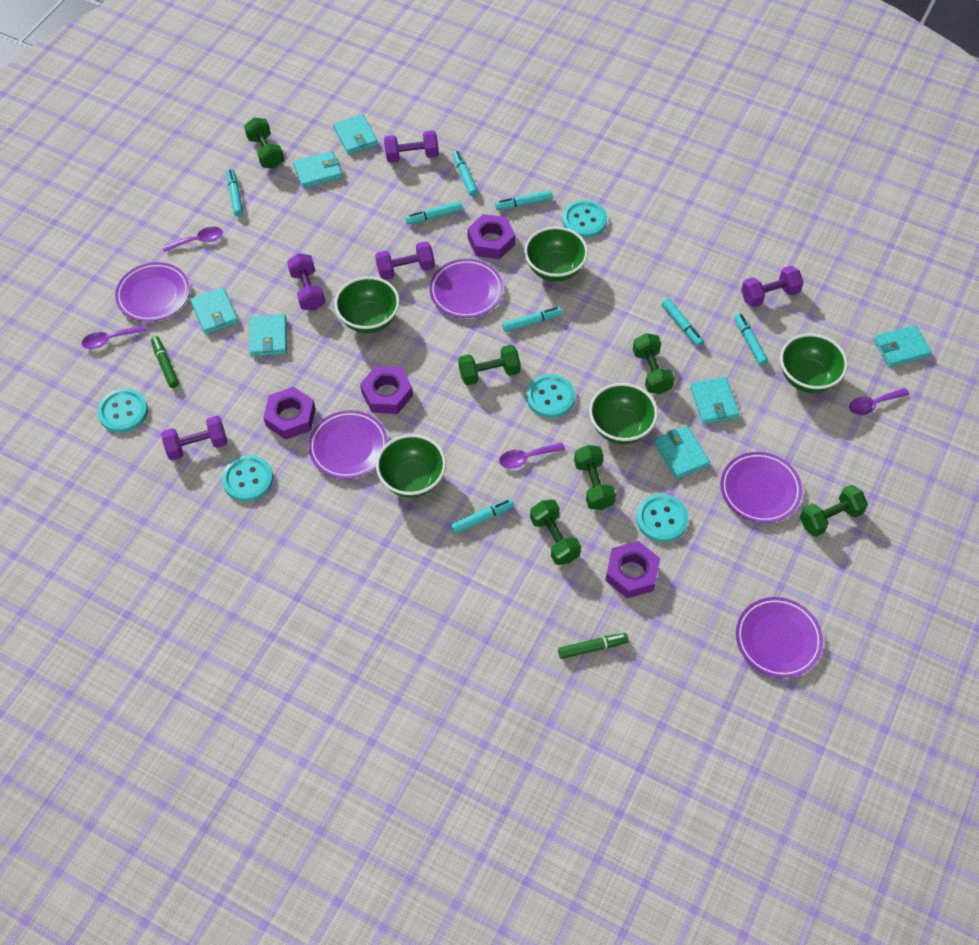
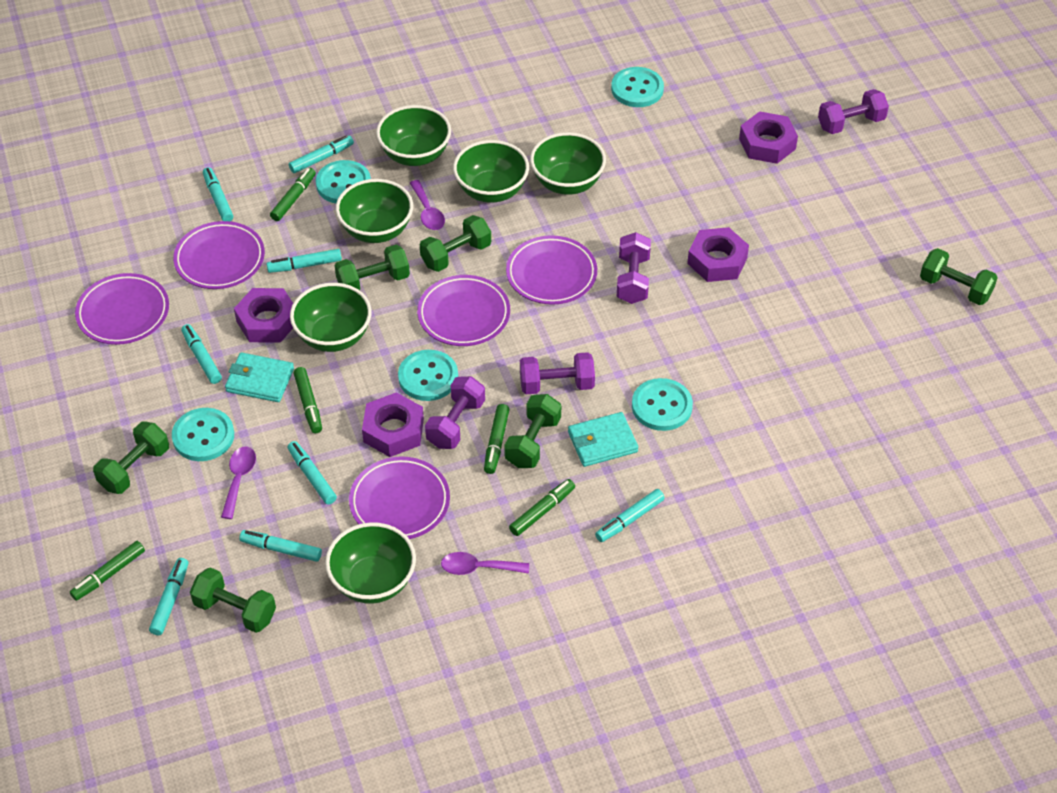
green bowl: [334,276,400,333] [376,434,446,498] [524,226,588,282] [589,383,658,444] [780,334,848,393] = 5 -> [290,283,372,352] [325,522,416,604] [336,179,413,243] [376,105,451,166] [453,140,529,203] [530,132,606,195] = 6
green marker: [151,336,179,388] [558,633,629,659] = 2 -> [70,541,145,601] [270,168,316,221] [293,367,322,433] [484,404,510,474] [509,479,575,536] = 5
purple dumbbell: [161,416,228,461] [287,253,325,311] [375,241,435,280] [384,131,439,163] [741,266,803,307] = 5 -> [425,376,485,449] [520,352,595,394] [617,232,651,304] [818,89,889,134] = 4
purple spoon: [82,325,147,349] [162,227,223,252] [499,443,565,468] [849,388,909,415] = 4 -> [221,447,256,519] [410,180,445,230] [441,552,529,575] = 3
turquoise wallet: [190,287,239,334] [249,314,287,356] [293,151,342,189] [333,114,378,155] [654,426,710,479] [690,377,740,424] [874,325,932,367] = 7 -> [225,352,294,402] [568,412,638,467] = 2

